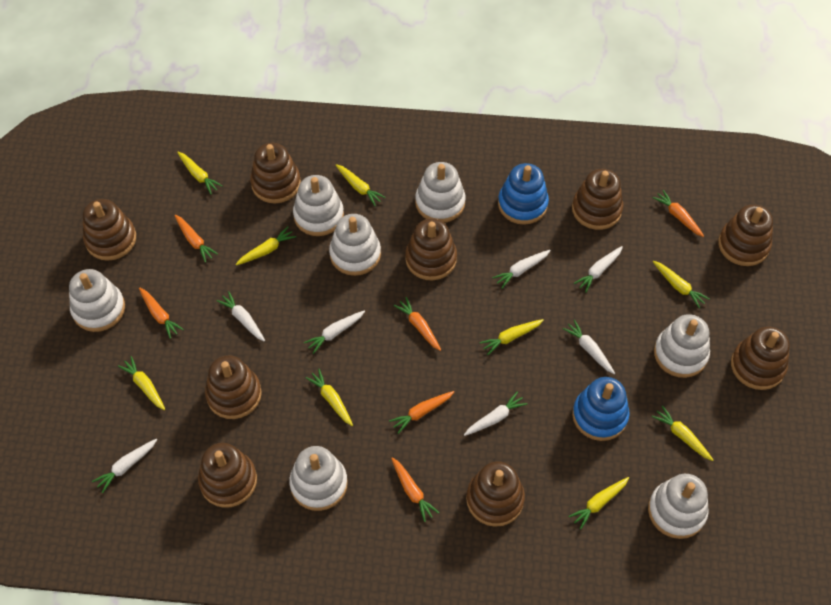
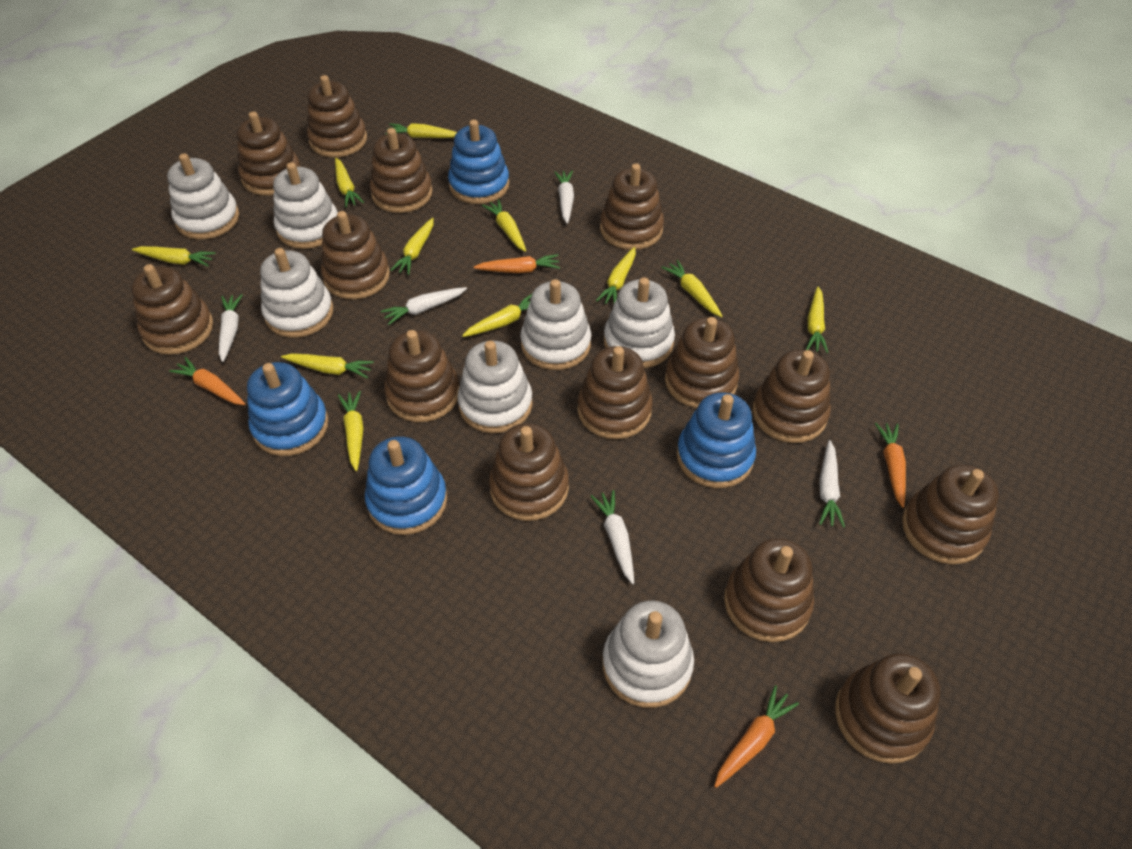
blue stacking toy: [498,163,549,225] [572,377,630,441] = 2 -> [247,362,329,456] [365,436,447,535] [448,120,510,204] [677,392,756,488] = 4
brown stacking toy: [83,199,136,261] [198,443,257,508] [205,355,262,419] [250,143,301,203] [405,218,457,280] [466,461,525,527] [572,169,623,230] [718,204,773,266] [731,326,790,390] = 9 -> [131,264,213,355] [237,111,301,196] [307,75,367,158] [321,211,390,299] [370,128,433,213] [384,330,459,422] [489,423,569,521] [577,346,653,439] [600,163,664,250] [665,317,739,408] [724,538,814,642] [753,350,831,443] [835,653,941,764] [902,464,999,565] = 14
orange carrot: [139,287,184,339] [174,215,218,263] [389,391,454,434] [391,457,439,522] [394,297,441,351] [652,190,704,237] = 6 -> [169,357,246,405] [474,254,560,273] [714,685,799,788] [875,423,906,508] = 4
white carrot: [92,439,157,493] [216,291,265,342] [304,310,365,354] [464,391,527,436] [492,250,551,289] [562,320,615,374] [574,246,623,293] = 7 -> [219,294,243,362] [381,287,467,325] [554,171,574,224] [591,490,634,584] [819,440,845,528] = 5
yellow carrot: [118,356,165,410] [177,152,222,194] [236,227,296,265] [305,369,353,426] [336,164,386,206] [480,319,544,355] [568,477,629,529] [652,406,713,461] [653,261,709,309] = 9 -> [132,246,216,266] [281,353,374,378] [335,158,364,208] [338,391,364,471] [385,123,457,138] [390,218,434,275] [462,294,532,337] [482,199,526,252] [596,247,636,304] [661,260,722,317] [806,287,828,353] = 11

